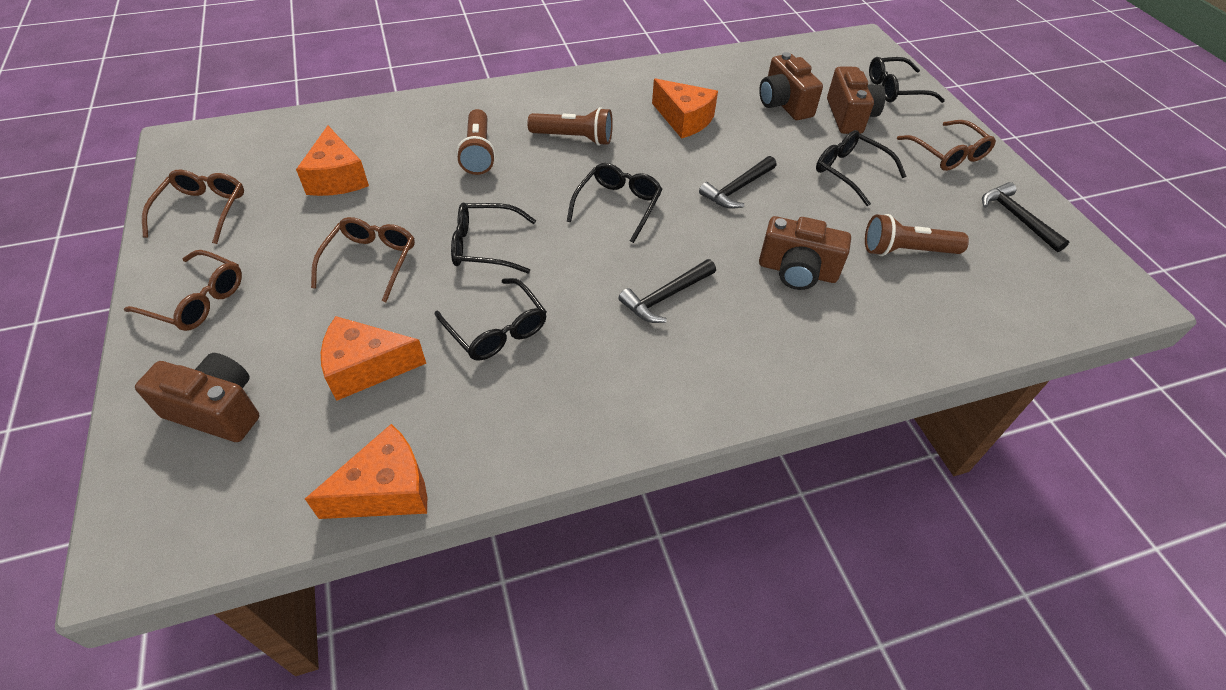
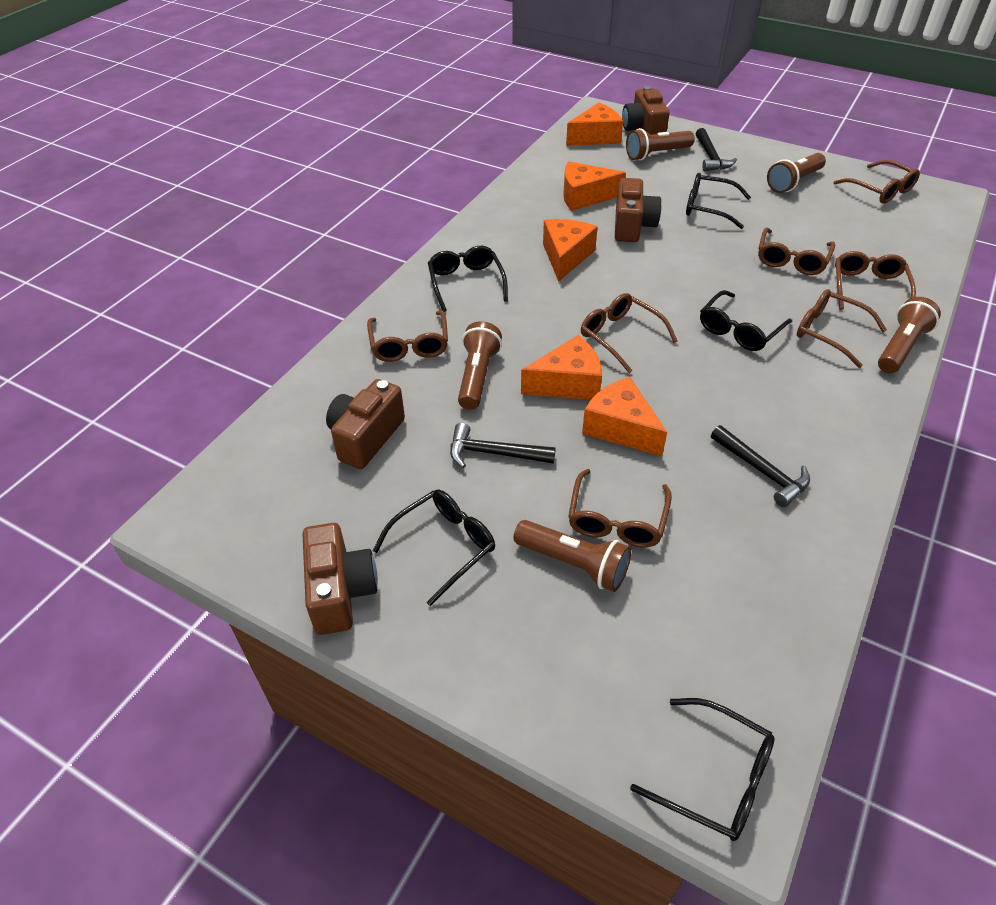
brown flashlight: [456,109,496,175] [527,107,613,146] [865,214,969,256] = 3 -> [458,321,502,410] [513,520,631,592] [626,128,695,161] [767,153,826,193] [878,297,941,373] = 5
brown glasses: [124,250,242,331] [142,170,244,244] [311,217,415,302] [897,120,996,171] = 4 -> [367,311,448,362] [568,469,672,548] [581,293,678,373] [758,227,835,275] [797,289,887,368] [834,160,920,204] [835,251,916,310] = 7
orange cheese: [296,126,369,196] [305,424,427,519] [321,316,426,401] [652,78,718,139] = 4 -> [521,335,602,400] [543,219,598,282] [563,161,626,211] [566,103,623,146] [582,377,667,456] = 5

